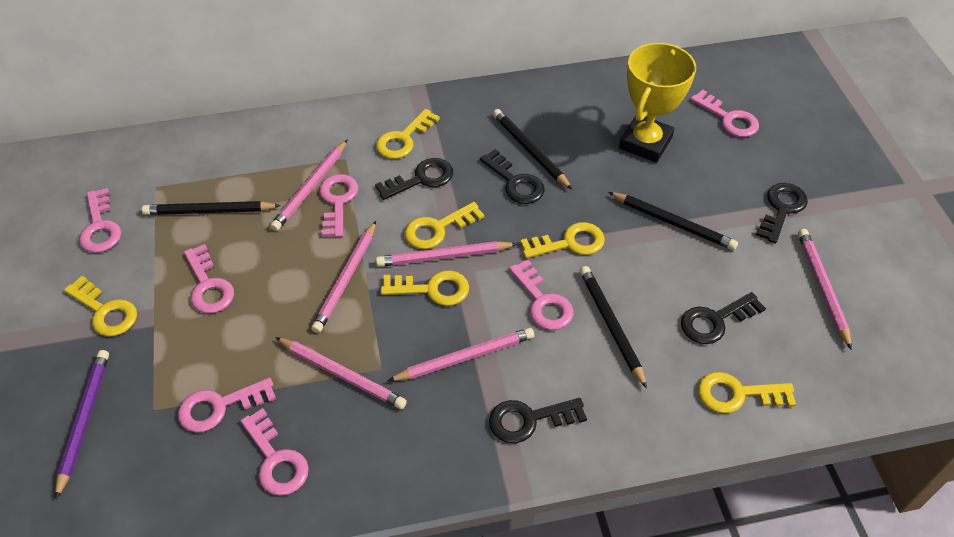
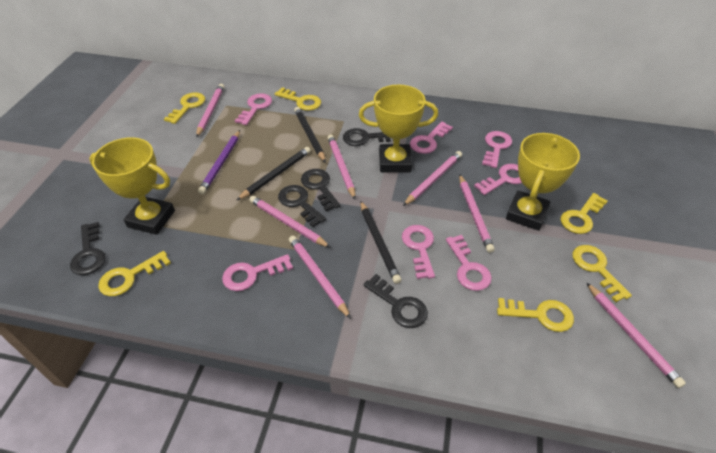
black pencil: [142,201,281,215] [493,109,572,189] [580,266,647,389] [609,192,738,250] = 4 -> [236,147,311,201] [294,107,326,163] [360,201,402,284] = 3
pink pencil: [270,140,347,231] [275,337,407,410] [311,221,376,333] [376,241,517,267] [387,328,534,381] [798,229,852,350] = 6 -> [196,84,224,138] [249,195,331,248] [289,236,351,319] [327,134,356,199] [403,151,462,206] [459,174,495,253] [586,282,686,388] = 7
yellow trophy: [619,43,696,163] = 1 -> [89,137,175,235] [359,85,438,172] [506,133,580,231] = 3

